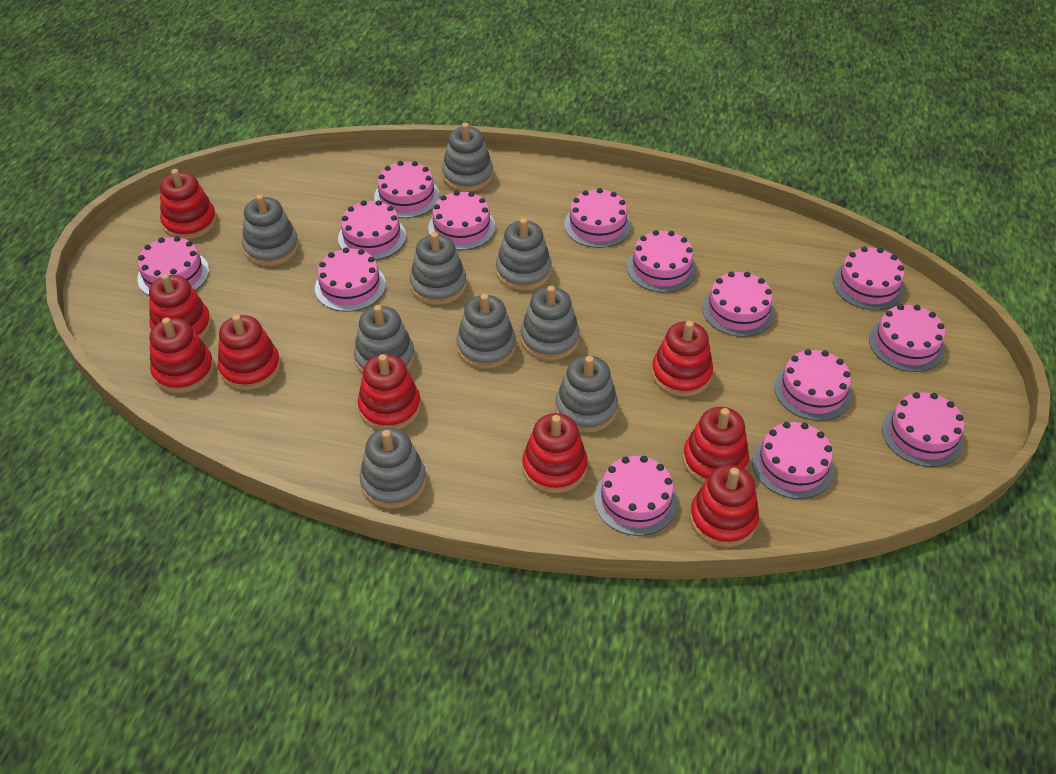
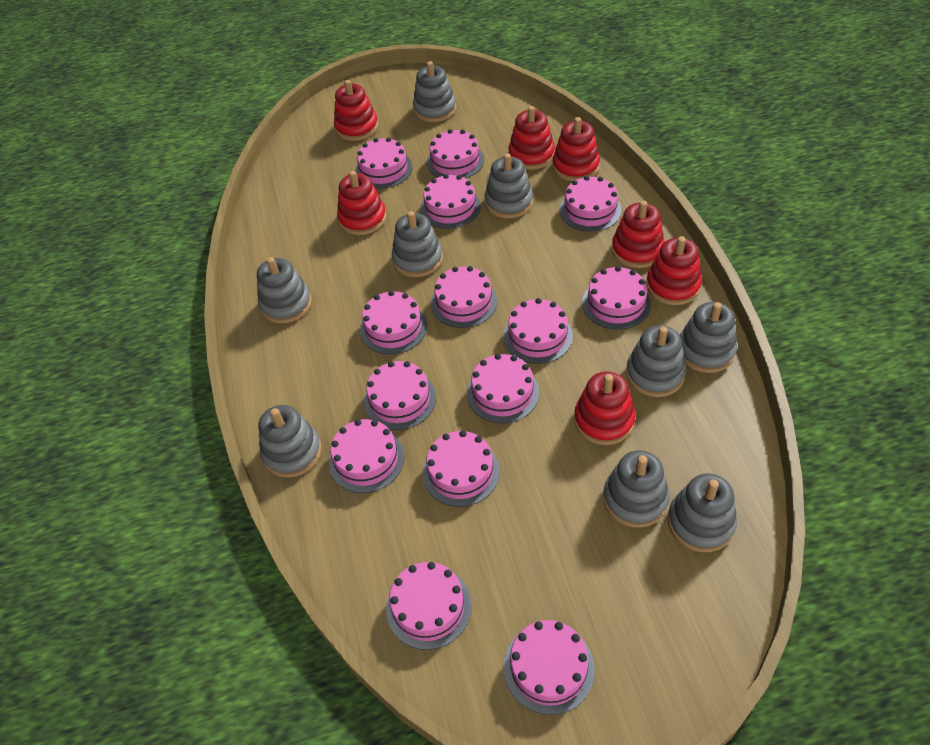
red stacking toy: [149,273,212,340] [149,317,214,393] [160,169,217,240] [218,314,281,390] [358,354,421,430] [522,413,588,493] [652,321,713,397] [683,407,749,484] [690,465,759,547] = 9 -> [334,80,378,141] [337,171,386,235] [509,106,555,170] [553,117,600,181] [574,372,636,445] [612,200,665,268] [646,236,702,305] = 7

